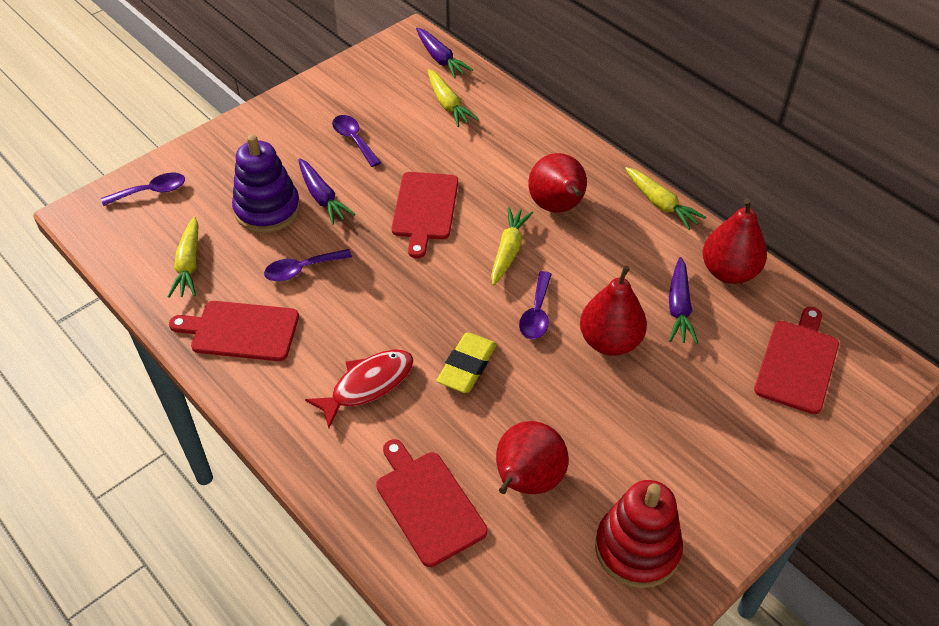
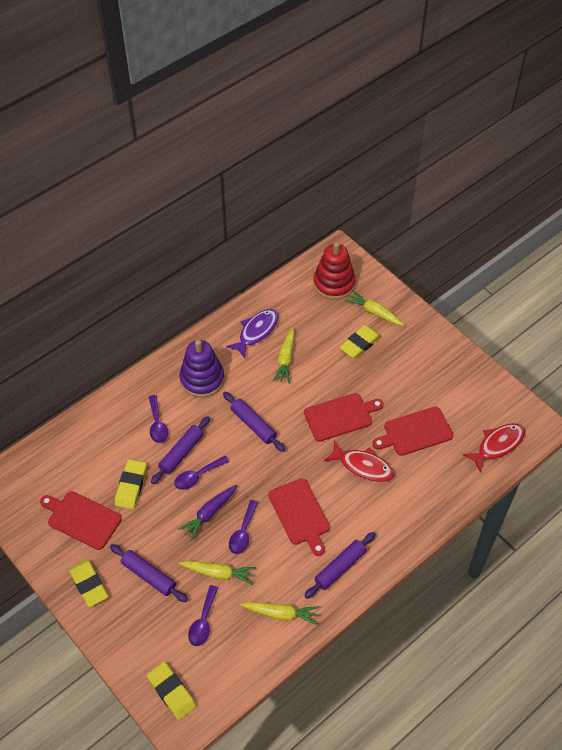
purple carrot: [298,158,355,225] [416,28,473,78] [669,257,698,344] = 3 -> [178,485,237,541] = 1
purple fish: none = 0 -> [226,309,279,358] = 1
purple rolling pin: none = 0 -> [110,544,188,602] [151,416,210,484] [223,392,285,452] [305,532,376,599] = 4
red fish: [305,350,413,428] = 1 -> [324,441,394,482] [463,423,525,472] = 2
red pear: [496,421,569,494] [528,153,587,213] [580,266,647,356] [702,198,767,284] = 4 -> none = 0
yellow eraser: [436,333,497,393] = 1 -> [69,559,108,607] [115,459,147,509] [147,662,197,720] [340,325,381,358] = 4

